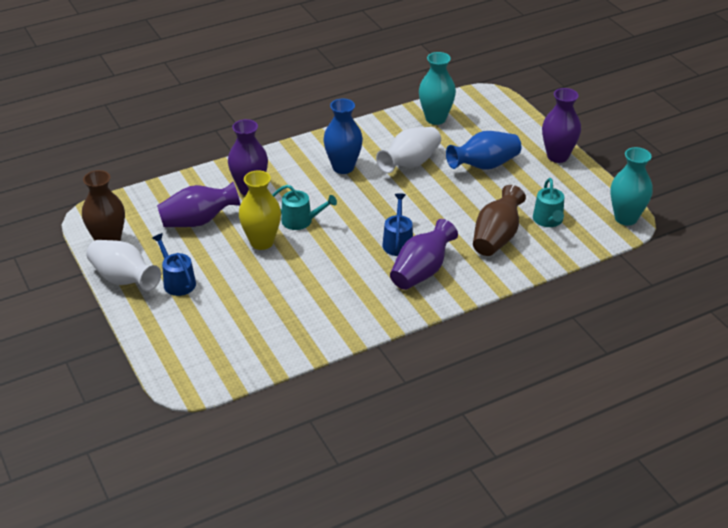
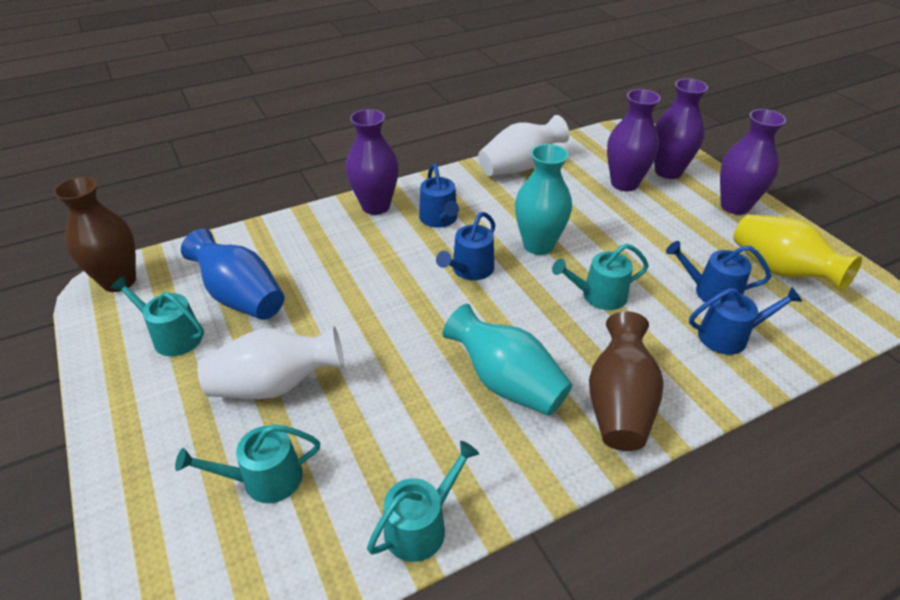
blue vase: [323,99,363,174] [446,131,521,170] = 2 -> [181,228,284,320] = 1
blue watering can: [152,233,196,296] [382,193,413,256] = 2 -> [419,163,459,228] [436,212,495,280] [666,241,771,302] [689,287,803,355] = 4
turquoise watering can: [272,185,337,230] [533,178,564,227] = 2 -> [110,276,204,356] [175,424,320,503] [367,441,479,562] [552,244,649,310] = 4

